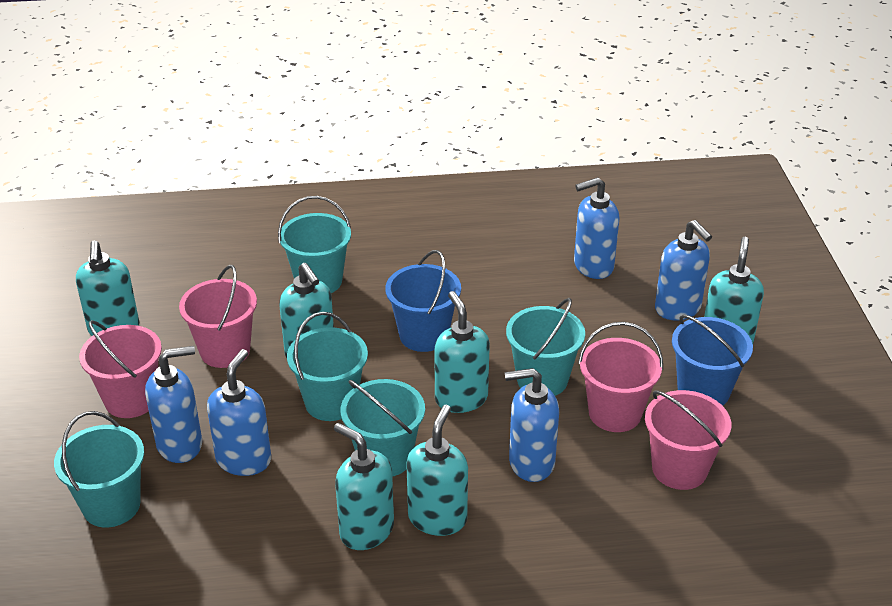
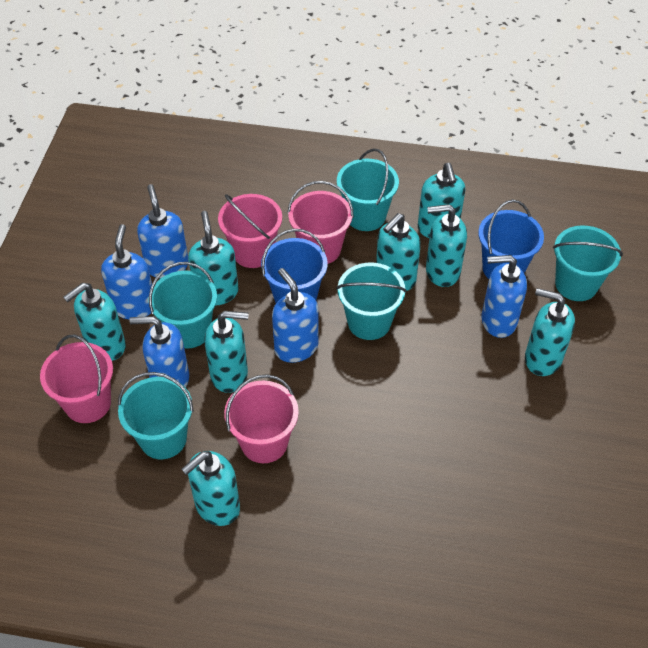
turquoise soap dispenser: [76,241,139,336] [279,263,334,358] [334,423,394,550] [406,405,468,536] [434,291,490,413] [704,237,764,344] = 6 -> [63,283,126,361] [181,451,240,526] [188,211,238,306] [204,311,249,393] [376,213,421,291] [418,163,465,238] [426,204,467,287] [525,288,575,376] = 8

